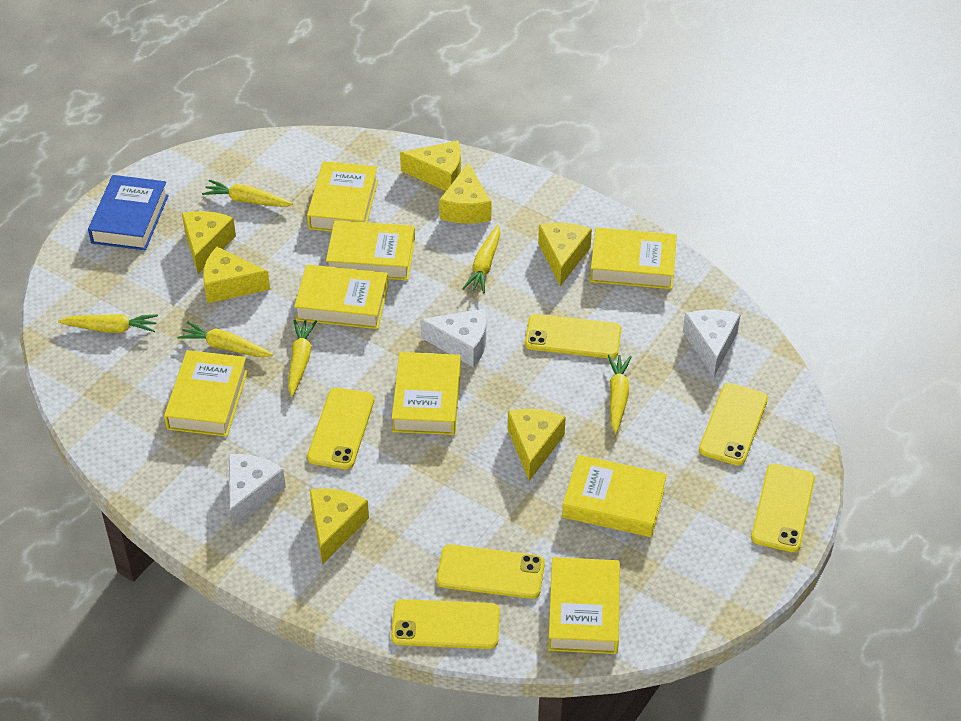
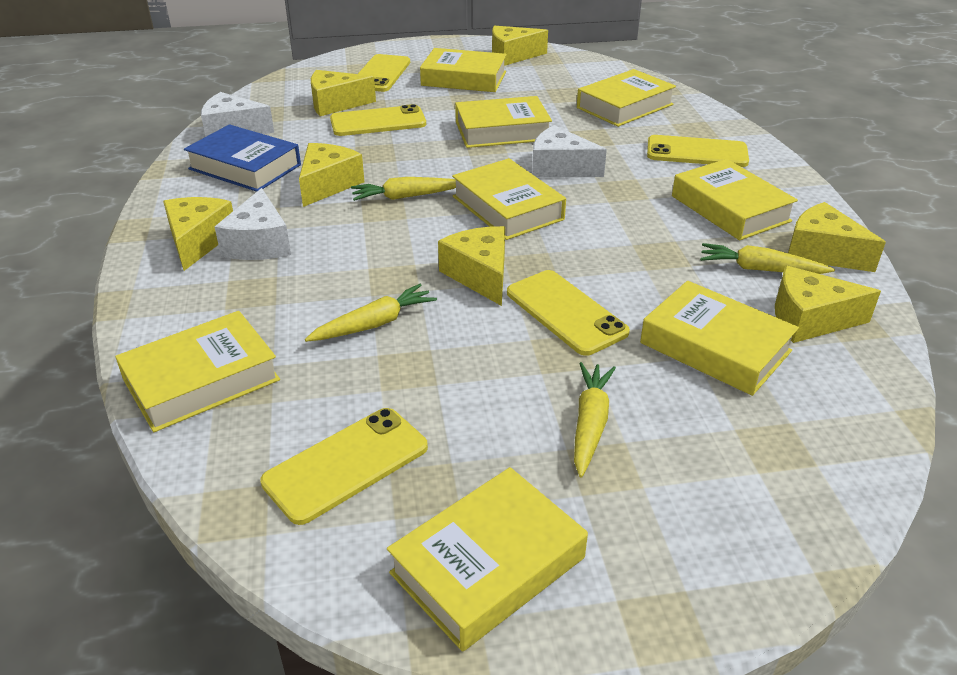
yellow carrot: [58,314,158,333] [177,321,273,357] [202,180,293,207] [288,320,317,397] [462,225,500,294] [608,354,632,434] = 6 -> [305,284,437,342] [351,177,456,201] [574,362,616,478] [701,243,835,274] = 4
yellow phone: [307,388,374,469] [391,599,500,649] [437,544,545,599] [525,314,621,358] [699,383,768,466] [751,464,815,552] = 6 -> [260,408,428,525] [330,104,426,136] [358,54,410,92] [507,270,630,356] [647,135,749,167] = 5

